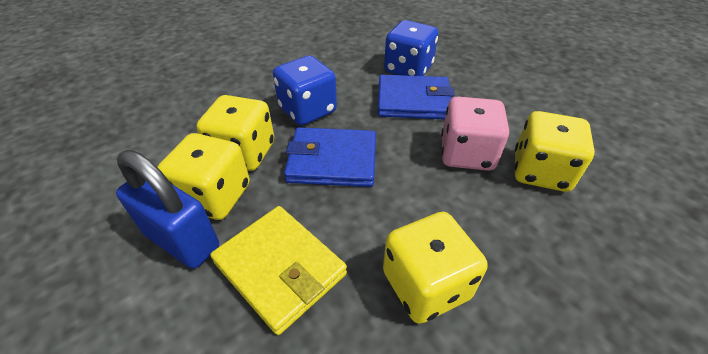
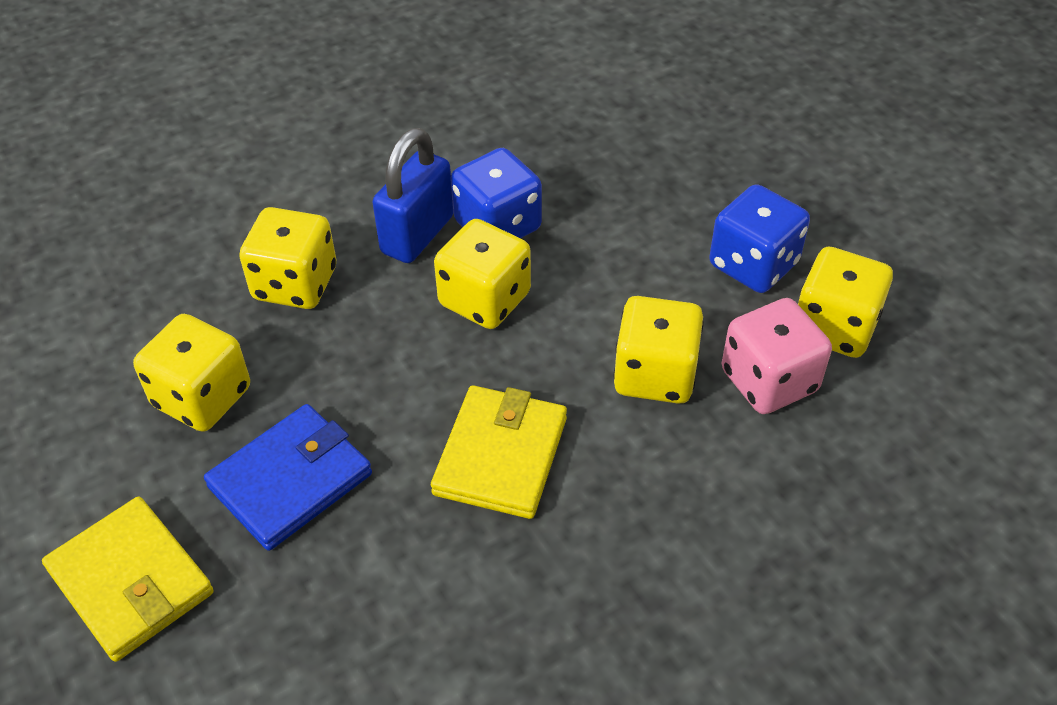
blue wallet: [284,127,376,187] [378,75,454,119] = 2 -> [204,404,372,551] = 1
yellow dice: [157,133,250,220] [197,95,274,171] [383,212,488,324] [514,111,595,192] = 4 -> [133,314,250,432] [239,207,336,309] [434,219,531,329] [613,296,704,404] [798,246,893,358] = 5
yellow wallet: [210,206,347,335] = 1 -> [42,496,213,662] [431,385,567,519] = 2

